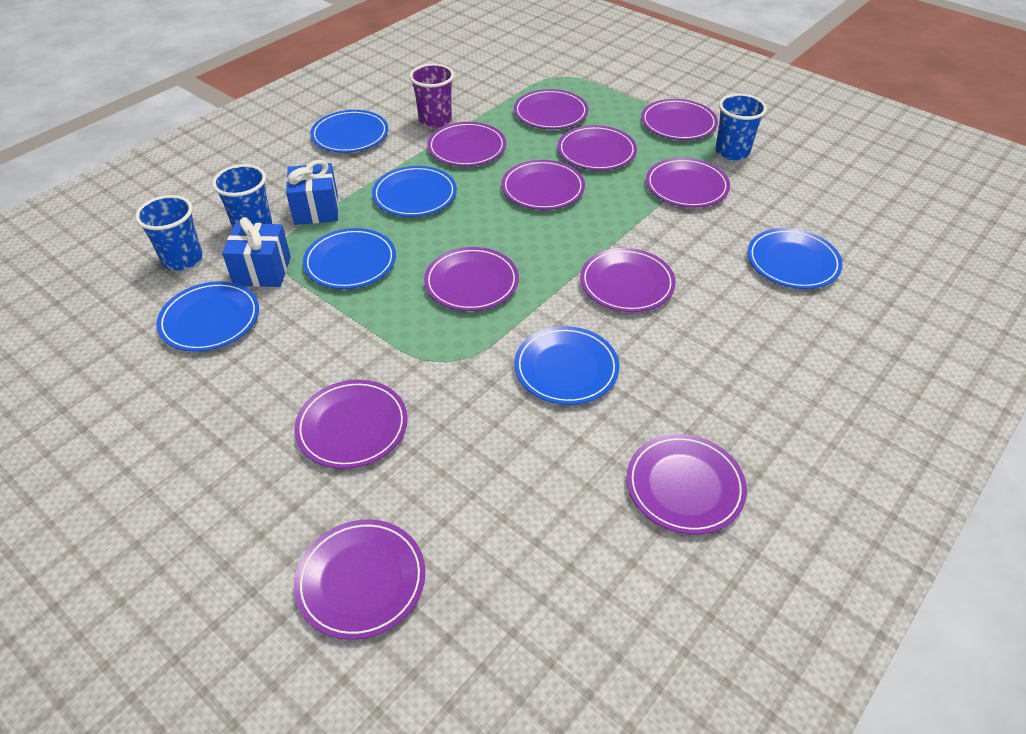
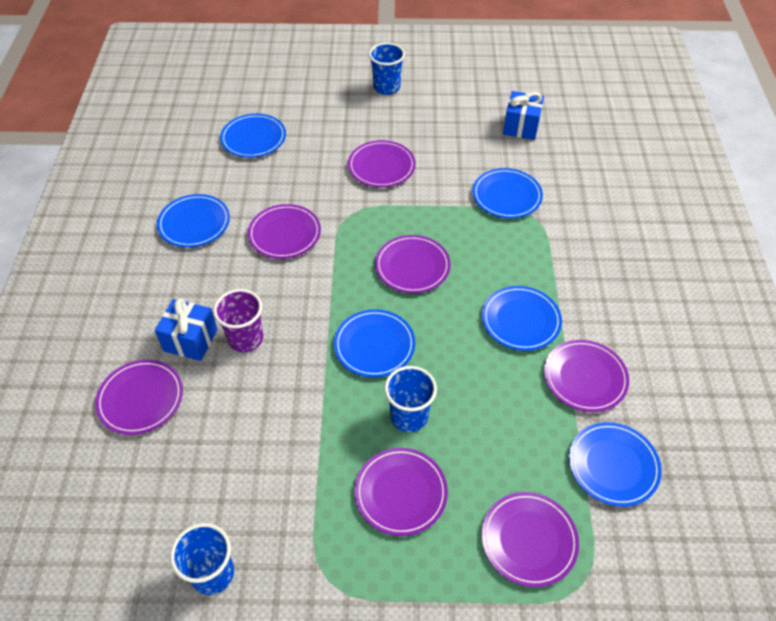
purple plate: [294,380,408,469] [294,519,425,640] [424,247,519,311] [427,122,506,166] [501,160,585,210] [514,89,588,129] [558,125,637,170] [580,248,676,312] [627,434,747,534] [641,99,718,140] [646,158,730,208] = 11 -> [95,360,183,435] [248,204,321,259] [348,140,416,187] [355,448,448,536] [375,235,451,293] [482,492,579,587] [544,340,629,412] = 7

